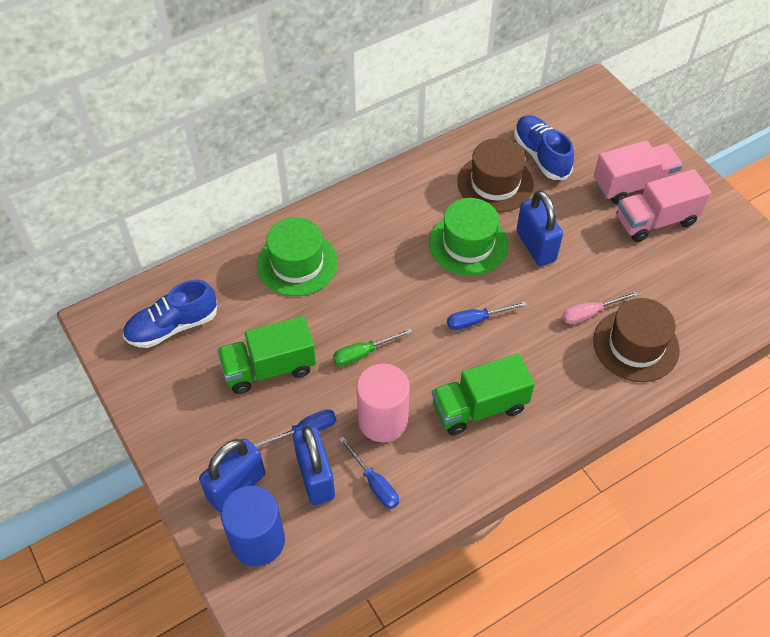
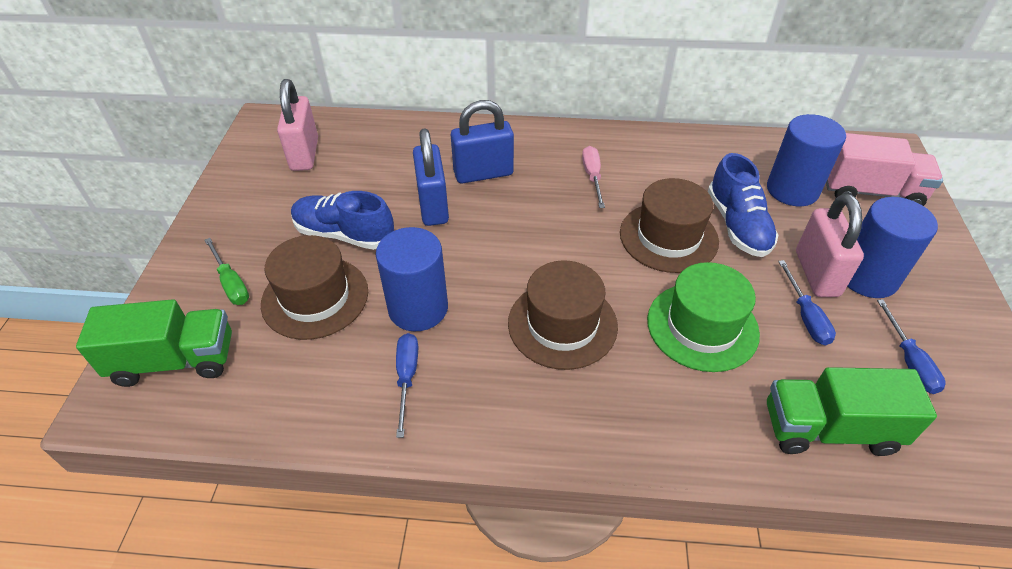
blue cylinder: [221,486,285,567] = 1 -> [376,227,448,331] [767,114,846,206] [847,197,938,298] = 3
blue padlock: [199,438,265,512] [293,426,335,505] [516,191,563,266] = 3 -> [413,129,449,226] [451,100,514,184] = 2
brown hat: [457,138,534,213] [593,298,680,382] = 2 -> [261,235,368,340] [508,260,618,370] [620,178,719,273] = 3
green hat: [257,217,338,296] [429,198,509,276] = 2 -> [647,262,760,372] = 1
pink cylinder: [356,363,410,442] = 1 -> none = 0
pink padlock: none = 0 -> [277,79,318,171] [796,194,864,297] = 2
pink truck: [594,141,683,204] [617,169,711,242] = 2 -> [826,133,943,206] = 1

